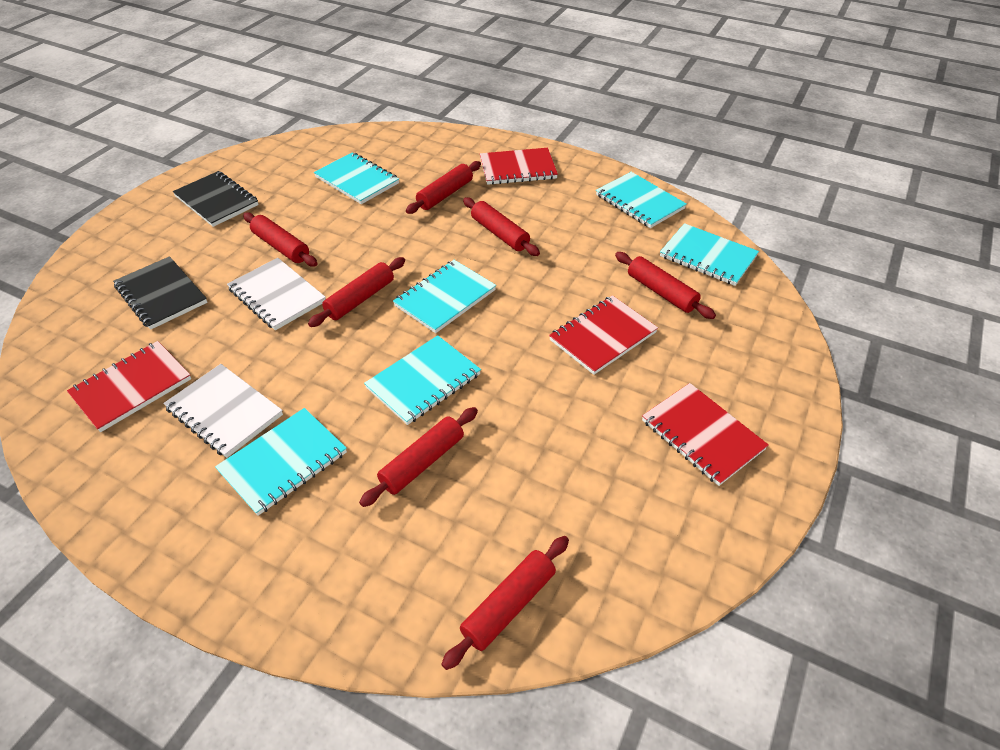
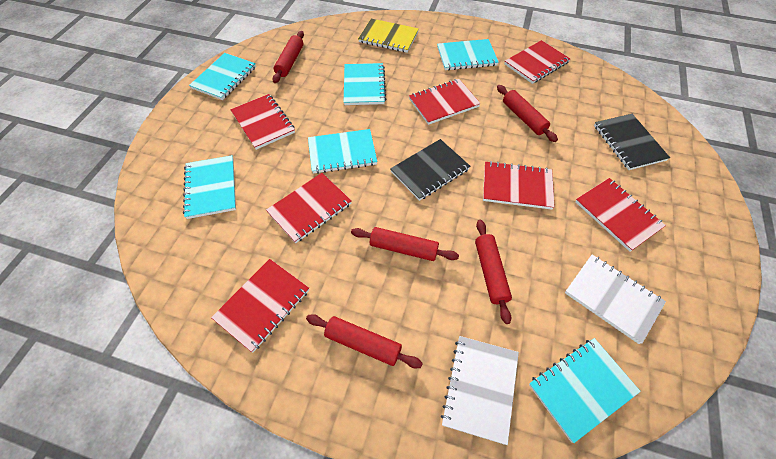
red notebook: [67,341,191,432] [480,148,558,185] [549,295,658,375] [642,383,769,486] = 4 -> [211,259,309,353] [230,94,295,150] [266,173,352,243] [409,79,481,125] [483,161,555,210] [505,40,570,84] [575,178,666,252] = 7
red rolling pin: [243,212,318,267] [308,257,405,327] [359,407,478,507] [406,161,481,214] [441,536,569,670] [463,197,540,256] [615,252,716,319] = 7 -> [272,31,304,83] [306,314,423,369] [351,227,459,261] [475,220,512,324] [497,85,558,142] = 5
yellow notebook: none = 0 -> [358,19,419,53] = 1

